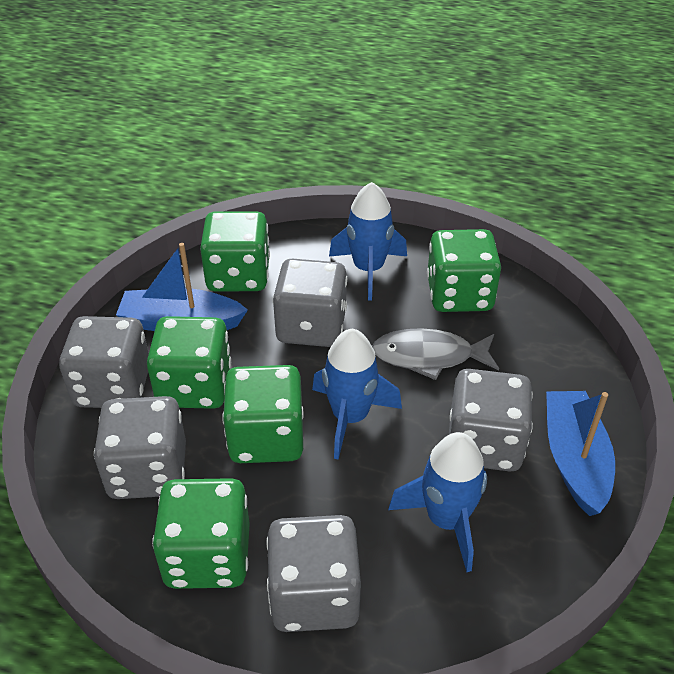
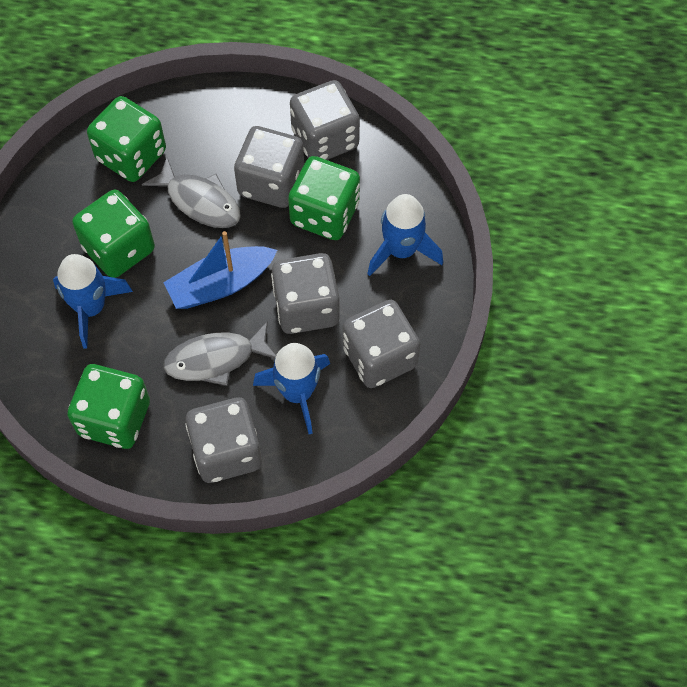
blue boat: [116,243,248,331] [546,391,615,516] = 2 -> [163,231,277,309] = 1
green dice: [147,316,231,409] [152,478,250,589] [200,211,270,291] [222,365,304,463] [427,229,501,312] = 5 -> [67,364,150,449] [72,190,155,278] [87,96,166,182] [288,156,360,240] = 4
grey fish: [372,328,499,380] = 1 -> [142,158,241,228] [163,321,276,386] = 2

